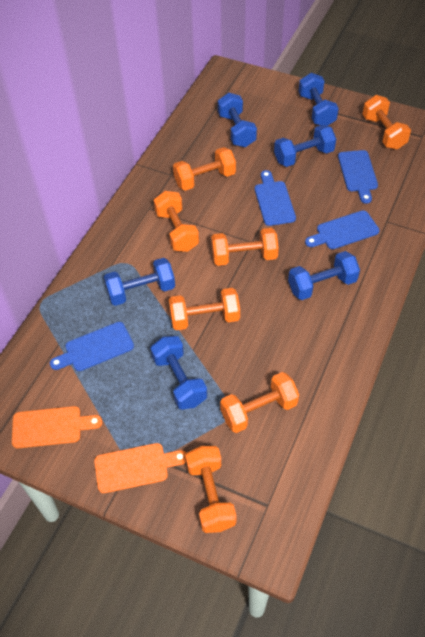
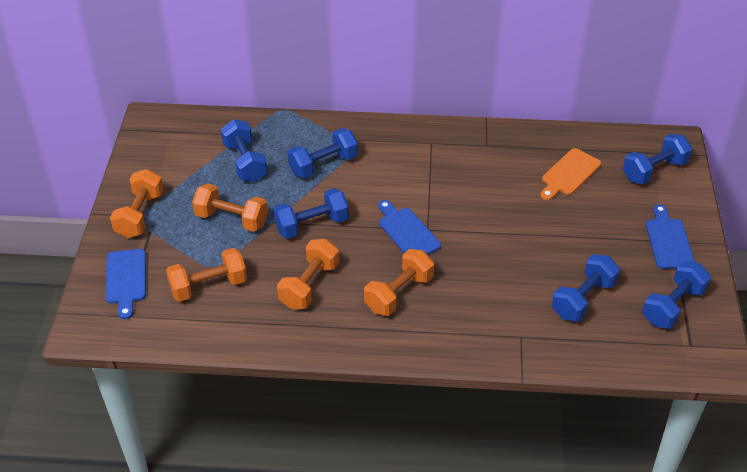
blue cutting board: [50,322,134,371] [255,170,296,226] [305,210,379,249] [338,150,378,204] = 4 -> [106,249,146,319] [378,200,441,255] [646,204,695,269] = 3
orange cutting board: [12,406,102,448] [94,443,187,493] = 2 -> [540,148,601,200] = 1
orange dumbbell: [154,191,199,252] [169,288,240,330] [173,147,236,191] [186,446,236,533] [211,228,279,266] [220,372,299,433] [362,95,411,149] = 7 -> [110,169,164,238] [166,248,247,302] [192,183,268,232] [277,239,339,309] [364,249,434,316] = 5

